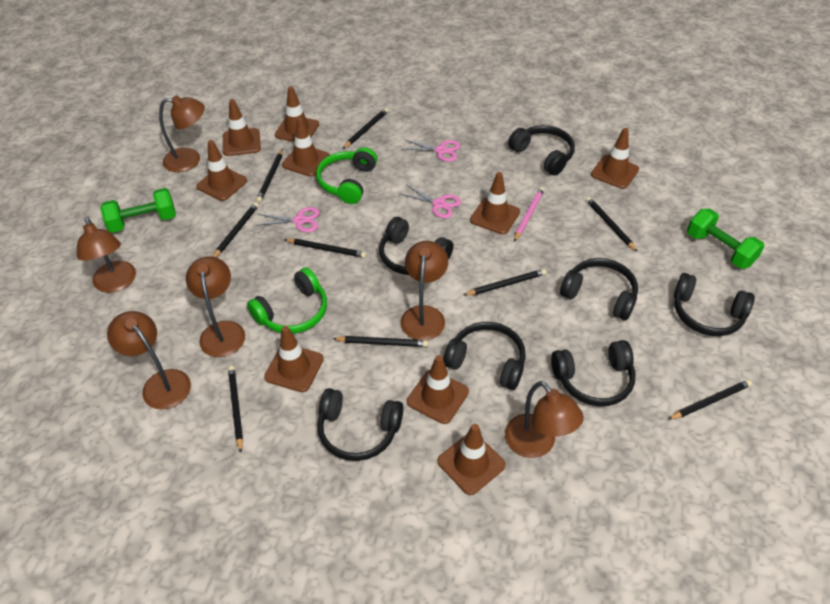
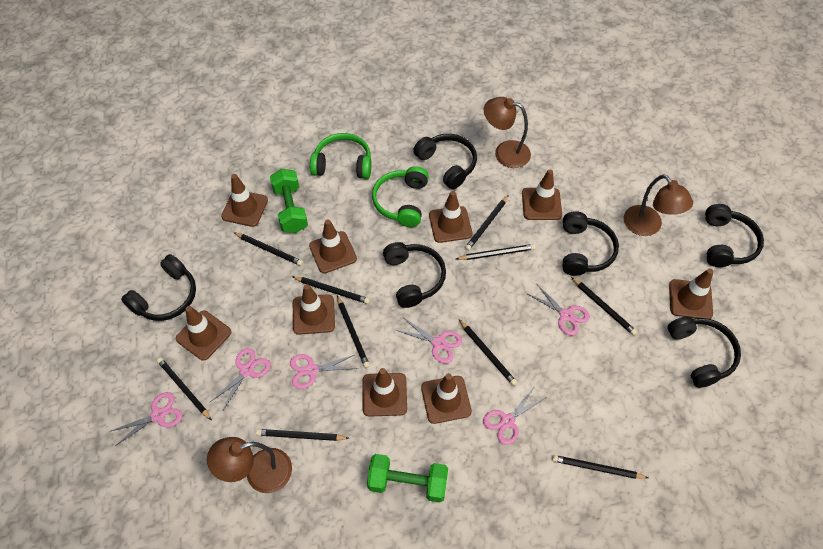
black headphones: [317,388,403,461] [379,217,454,275] [443,322,526,390] [508,125,575,175] [551,340,635,406] [560,258,638,320] [674,273,755,336] = 7 -> [121,254,196,321] [383,242,446,308] [413,134,477,189] [562,211,619,276] [668,316,741,388] [705,204,764,267] = 6
black pencil: [213,202,259,257] [228,366,243,453] [256,149,283,202] [284,239,366,258] [332,336,428,347] [343,108,389,149] [464,269,546,295] [586,197,637,252] [668,380,752,420] = 9 -> [157,357,212,421] [233,232,303,266] [256,429,349,441] [292,276,370,304] [337,295,370,368] [456,244,535,260] [459,320,517,386] [465,195,509,251] [552,455,648,479] [571,277,637,335] = 10
brown lamp: [77,217,136,293] [107,311,191,410] [159,95,205,172] [186,256,245,357] [401,241,448,341] [505,381,584,458] = 6 -> [207,437,292,493] [484,97,531,168] [624,175,693,236] = 3
pink pencil: [514,187,545,242] = 1 -> none = 0
pink scissors: [256,207,320,232] [400,185,461,218] [404,140,460,162] = 3 -> [109,392,183,446] [210,348,270,410] [290,354,358,389] [396,318,462,364] [483,386,545,445] [528,283,590,335] = 6

